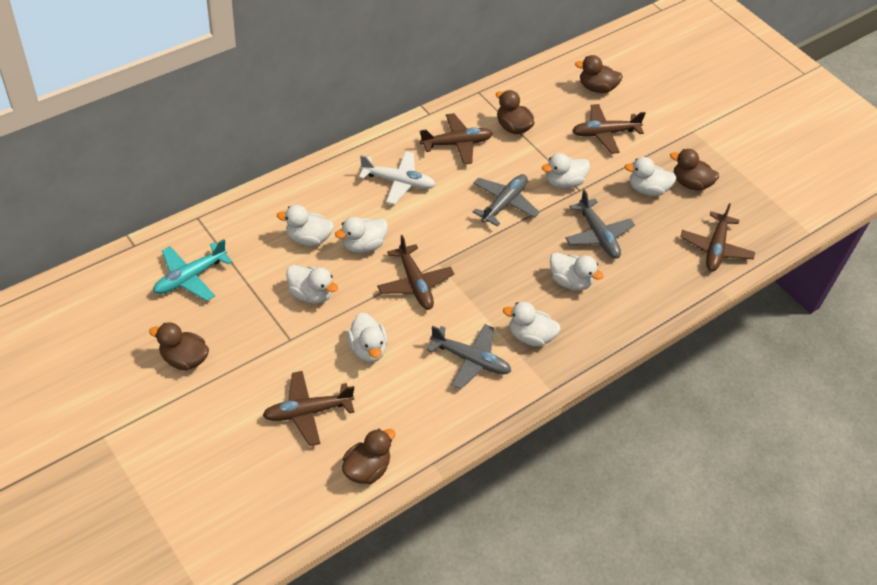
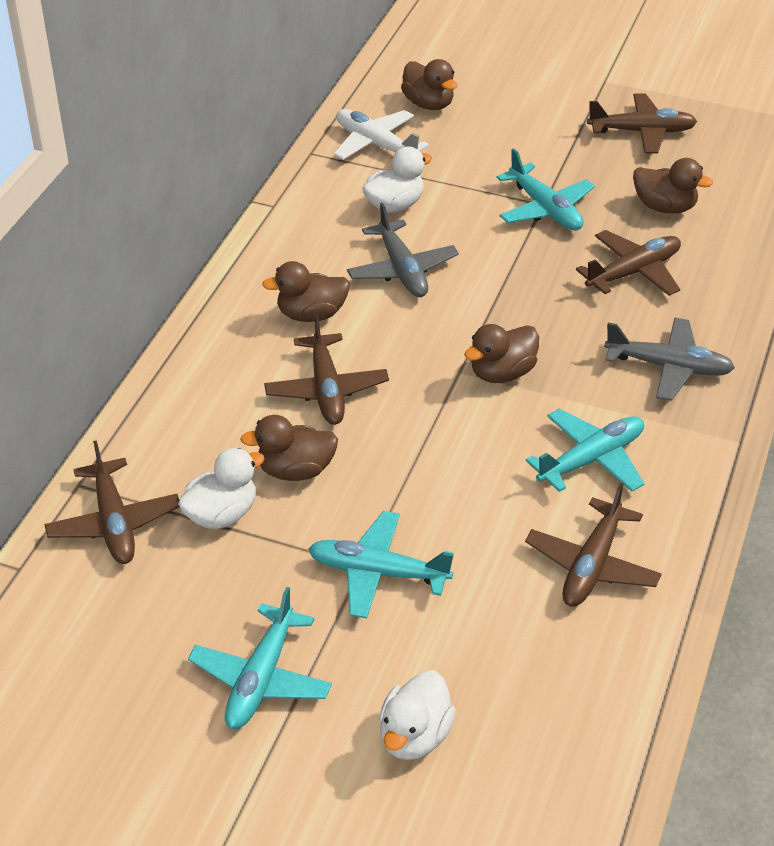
grey plane: [427,324,511,389] [473,174,540,226] [565,189,635,259] = 3 -> [347,203,459,297] [604,318,735,401] = 2
turquoise plane: [153,239,232,301] = 1 -> [188,587,332,729] [308,511,454,618] [496,148,595,230] [526,409,645,492] = 4
white duck: [277,205,334,246] [286,265,338,304] [335,217,388,253] [347,313,387,362] [503,302,561,347] [542,153,590,189] [550,252,604,291] [625,157,676,196] = 8 -> [178,448,265,529] [363,146,432,213] [379,670,456,760] = 3

